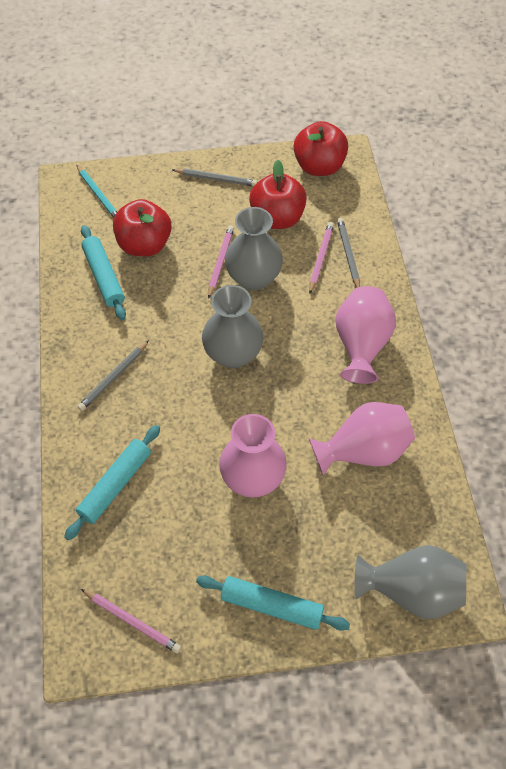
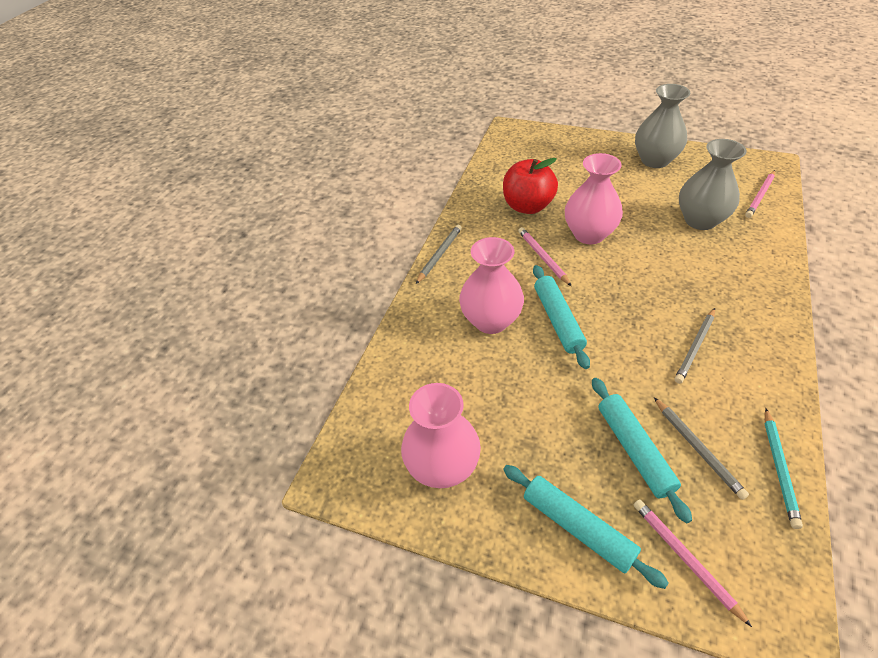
grey vase: [202,285,263,368] [225,207,283,291] [355,545,466,619] = 3 -> [635,84,690,168] [679,139,747,230] = 2
red apple: [113,199,172,256] [249,160,307,229] [293,121,348,176] = 3 -> [503,158,558,214] = 1

